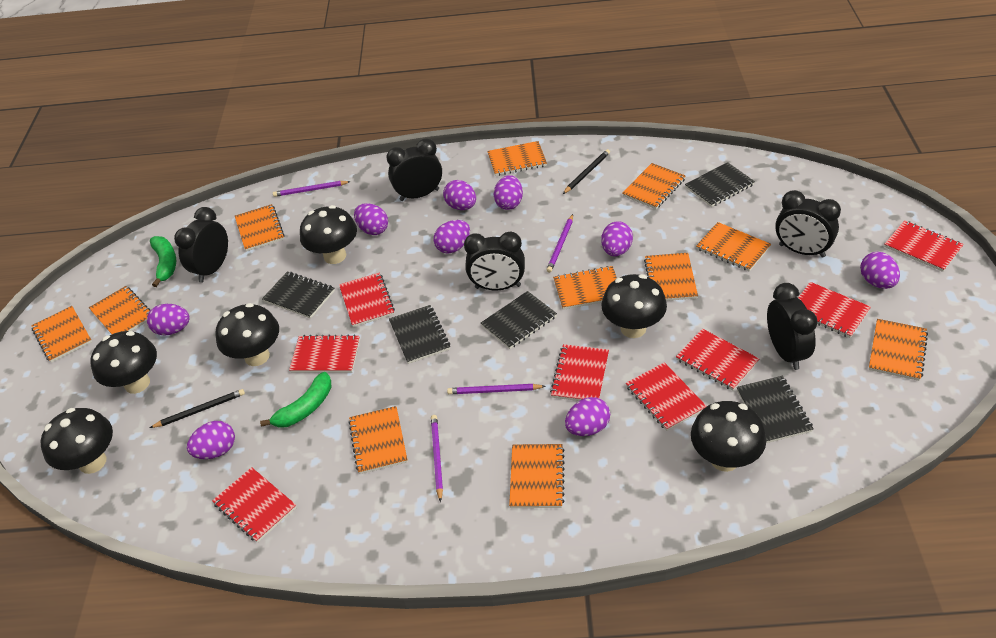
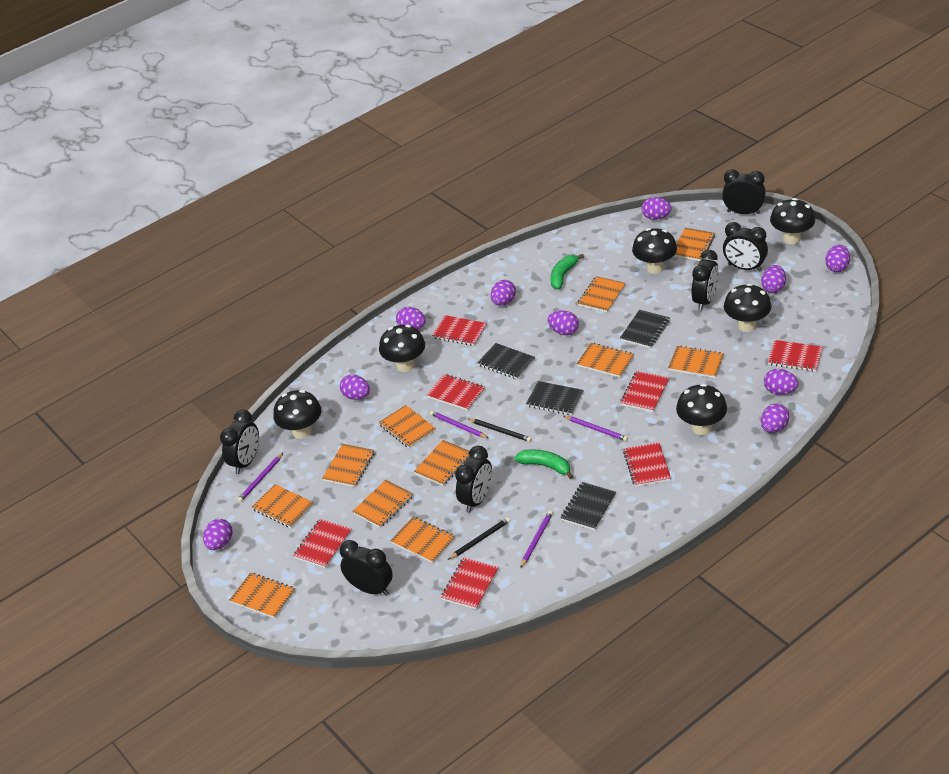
black clock: [174,207,228,283] [386,138,442,201] [464,232,525,290] [767,283,818,370] [775,190,841,258] = 5 -> [220,410,259,474] [340,540,393,596] [455,446,492,513] [692,250,719,311] [722,169,766,214] [723,222,768,272] = 6
black notebook: [262,271,335,319] [389,305,450,364] [481,291,557,349] [685,162,755,207] [737,376,814,443] = 5 -> [477,343,535,379] [526,381,584,415] [561,482,616,530] [620,310,670,348] = 4
purple egg: [147,304,190,336] [187,421,235,459] [354,203,388,235] [433,220,470,254] [443,180,476,210] [494,175,523,210] [565,397,610,436] [601,221,633,256] [860,252,900,289] = 9 -> [203,519,233,550] [340,375,370,400] [396,307,426,330] [491,280,516,306] [547,310,579,335] [641,197,671,220] [761,265,786,293] [761,404,789,433] [764,369,798,395] [825,245,850,272] = 10
red notebook: [212,467,297,543] [289,335,360,373] [339,273,395,327] [550,344,609,401] [626,362,707,431] [676,329,759,391] [798,282,871,338] [884,220,964,272] = 8 -> [293,519,352,568] [427,374,485,411] [432,315,487,346] [441,558,499,610] [620,371,669,412] [623,442,671,487] [768,340,823,372] = 7

